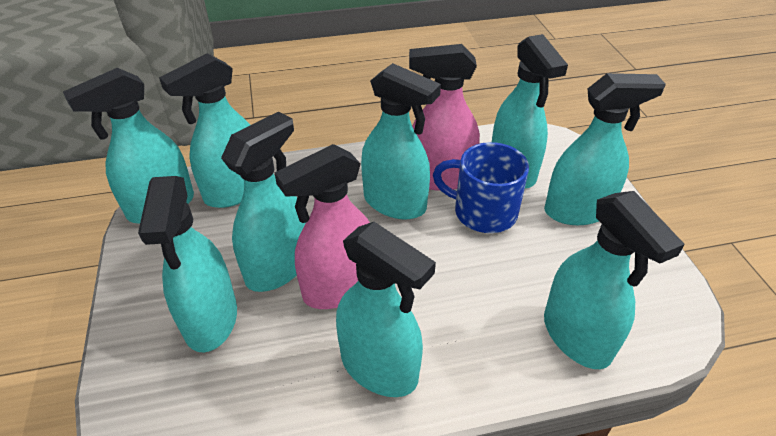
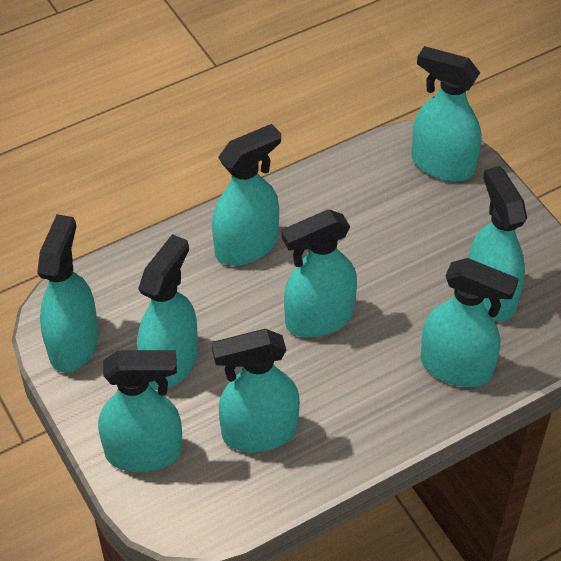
blue mug: [433,142,529,233] = 1 -> none = 0
pink spray bottle: [274,144,370,309] [409,44,480,191] = 2 -> none = 0

